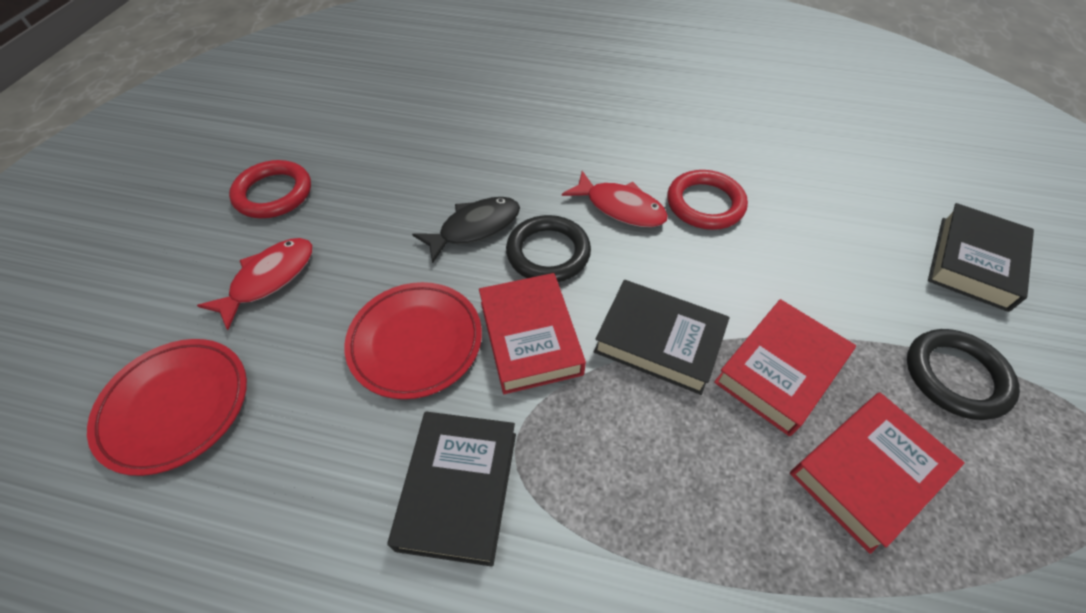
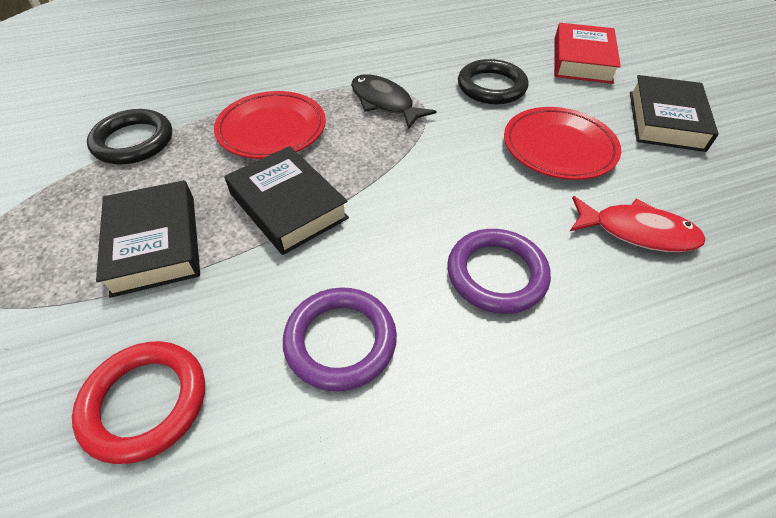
purple ring: none = 0 -> [283,287,397,391] [447,229,551,314] = 2
red book: [479,273,586,394] [714,299,856,436] [790,393,965,554] = 3 -> [554,23,621,84] = 1
red fish: [197,238,313,330] [562,171,668,227] = 2 -> [570,196,706,252] = 1
red ring: [229,160,311,218] [667,170,748,230] = 2 -> [72,341,205,464] = 1

